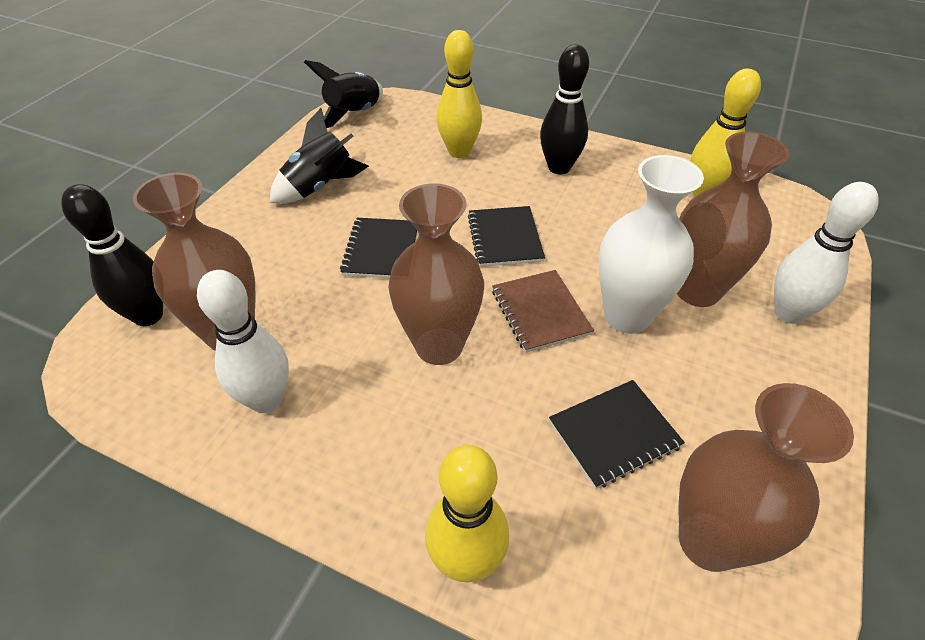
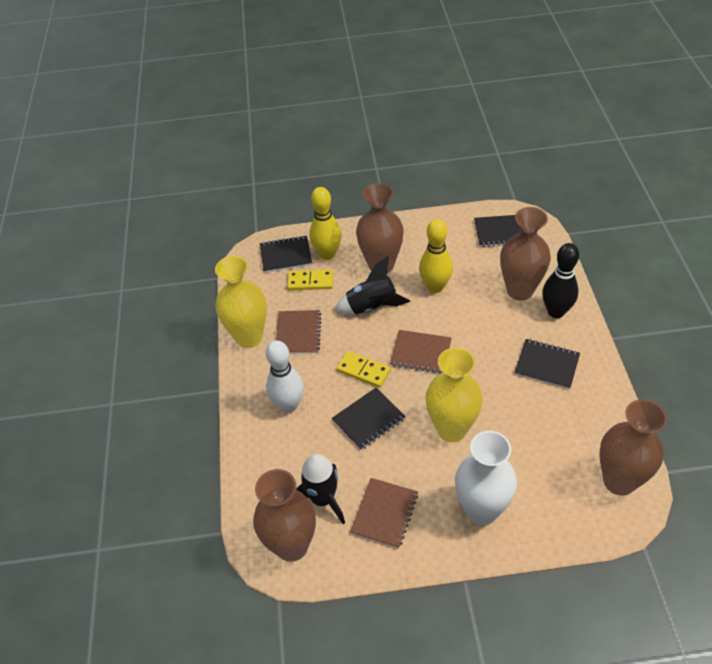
black bowling pin: [61,184,163,326] [540,44,589,174] = 2 -> [542,243,579,318] = 1
black notebook: [340,218,417,278] [468,206,545,267] [549,380,685,489] = 3 -> [260,236,312,273] [332,388,406,450] [474,215,522,247] [515,339,580,389] = 4
brown notebook: [492,270,594,353] = 1 -> [276,310,321,354] [350,478,418,548] [390,330,451,374] = 3
white bowling pin: [197,270,289,413] [774,182,879,324] = 2 -> [266,340,304,413] = 1
yellow bowling pin: [425,445,509,582] [436,30,482,158] [690,68,761,197] = 3 -> [309,187,342,260] [419,219,453,293] = 2
yellow domino: none = 0 -> [287,270,333,290] [336,351,391,388] = 2
yellow vase: none = 0 -> [215,256,267,348] [425,347,483,442] = 2

